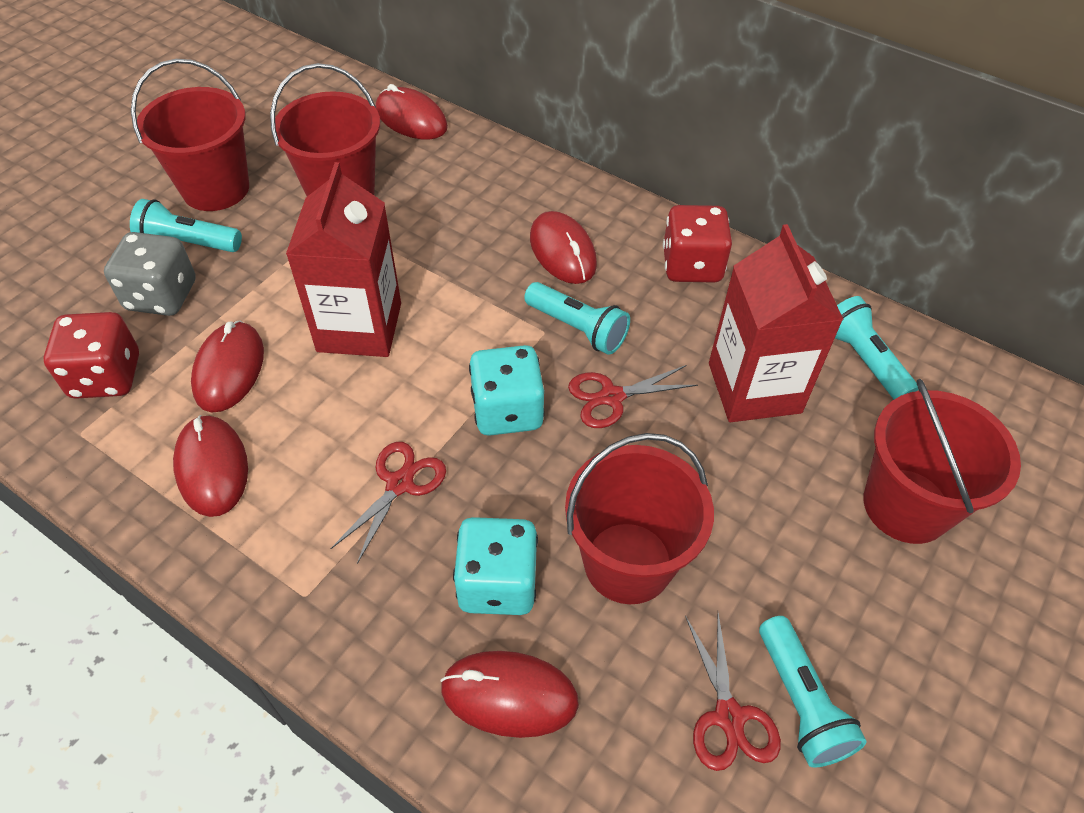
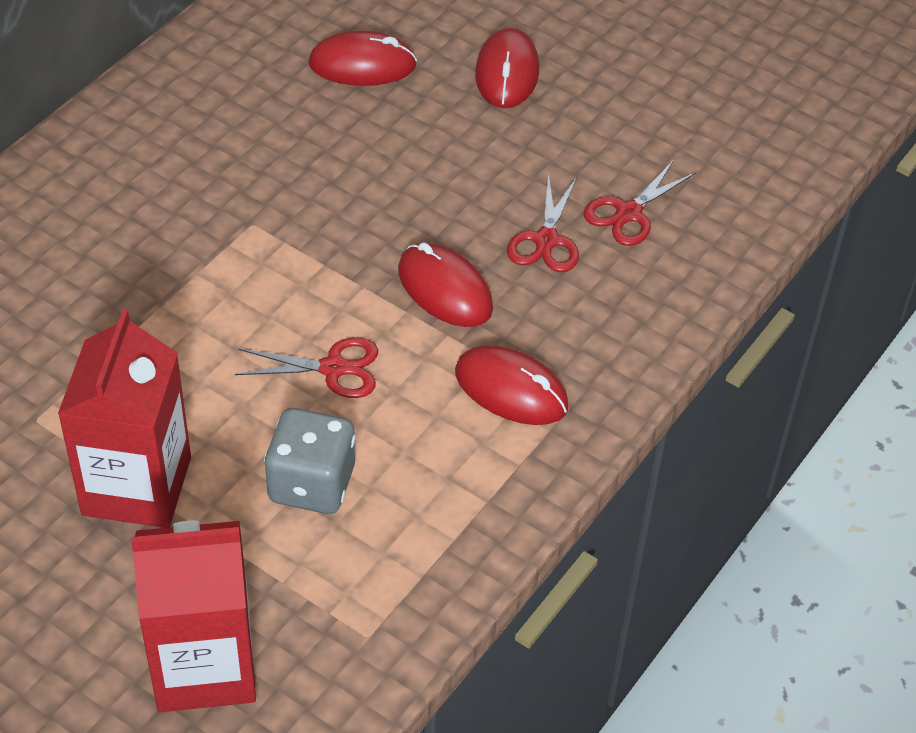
red bucket: [131,59,249,211] [270,63,380,196] [565,433,714,604] [863,379,1021,544] = 4 -> none = 0
red dice: [44,312,139,399] [663,205,732,283] = 2 -> none = 0
red mouse: [173,415,248,517] [191,321,264,413] [376,84,448,140] [440,651,579,738] [530,211,597,284] = 5 -> [308,31,417,86] [398,242,493,327] [455,345,569,425] [475,28,539,108] = 4
turquoise dice: [453,517,538,615] [469,345,545,436] = 2 -> none = 0
turquoise flashlight: [130,199,242,252] [524,282,630,355] [759,616,867,768] [835,296,918,399] = 4 -> none = 0

